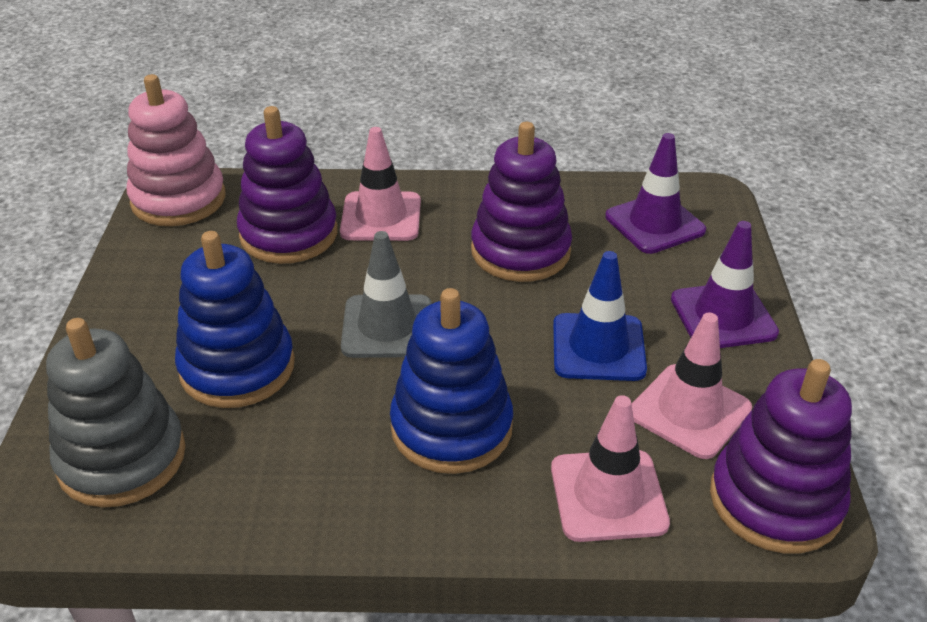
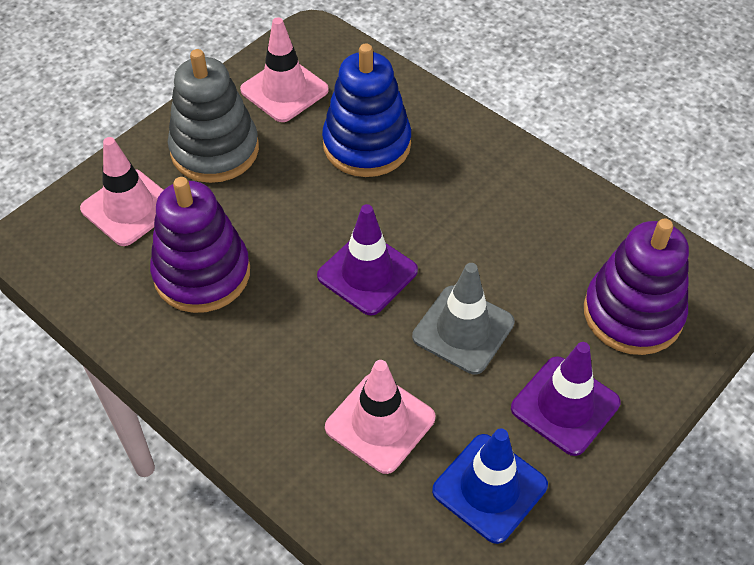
blue stacking toy: [175,231,295,408] [390,288,513,474] = 2 -> [322,44,411,177] = 1
pink stacking toy: [127,74,226,226] = 1 -> none = 0
purple stacking toy: [237,106,338,264] [471,122,572,282] [710,359,852,554] = 3 -> [150,177,250,313] [584,218,689,355] = 2

